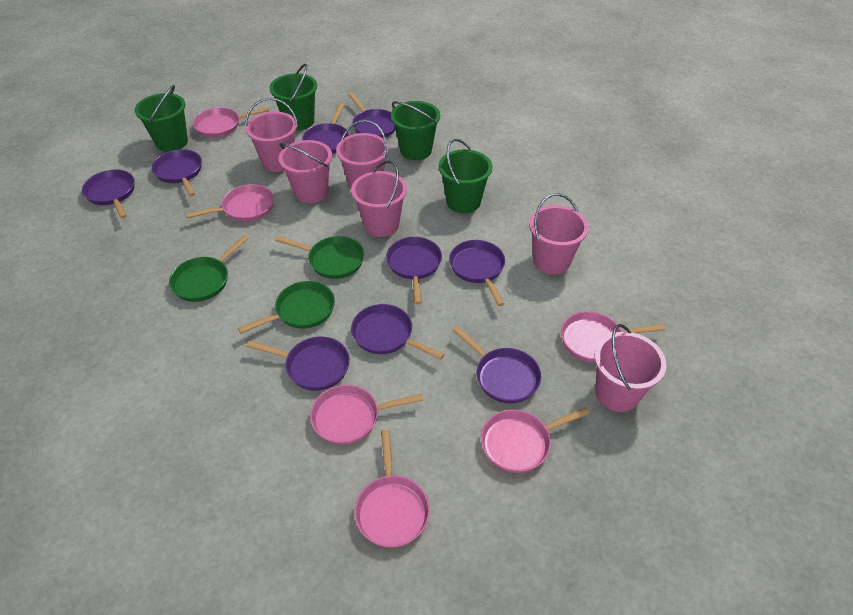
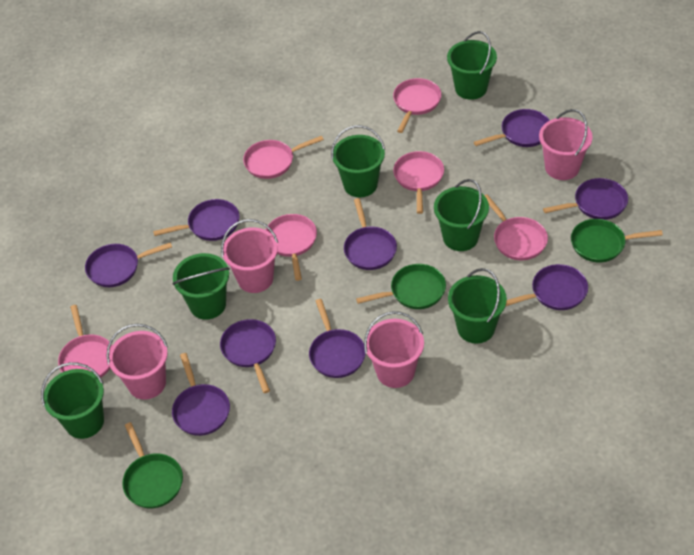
green bucket: [134,85,188,152] [269,64,317,130] [391,101,440,160] [439,139,493,213] = 4 -> [41,362,104,439] [172,253,230,320] [331,125,385,197] [434,179,489,251] [447,31,497,100] [448,268,507,344] = 6
pink bucket: [245,98,298,172] [279,140,332,203] [336,120,389,190] [351,160,407,237] [529,193,589,274] [594,324,667,412] = 6 -> [107,324,168,400] [221,219,278,293] [364,311,424,388] [539,109,593,180] = 4

